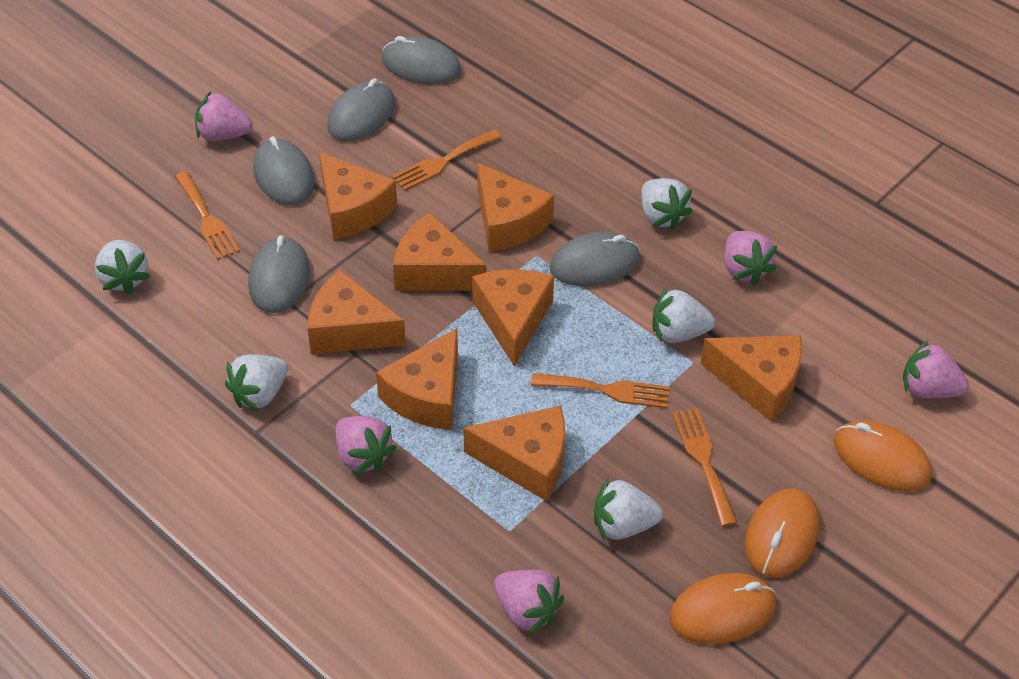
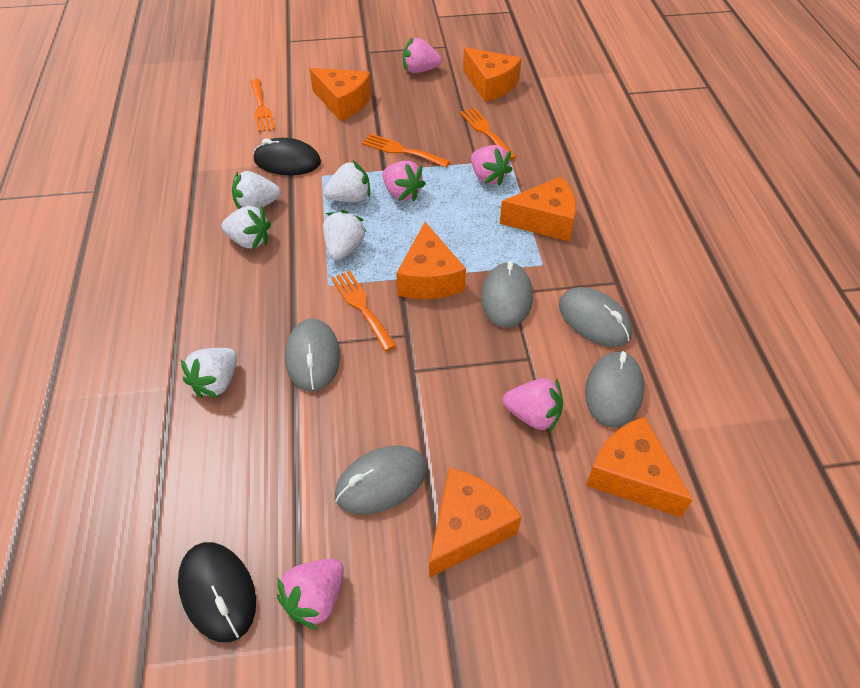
black mouse: none = 0 -> [178,542,256,642] [253,138,321,175] = 2
orange cheese: [307,270,406,354] [319,152,397,240] [376,328,458,430] [393,213,487,291] [464,405,565,501] [472,269,554,366] [477,163,554,252] [700,335,802,421] = 8 -> [309,68,372,121] [396,222,466,299] [429,468,522,578] [463,47,522,102] [500,177,576,241] [586,417,693,517] = 6
orange mouse: [669,573,776,644] [745,488,820,578] [834,420,932,492] = 3 -> none = 0

